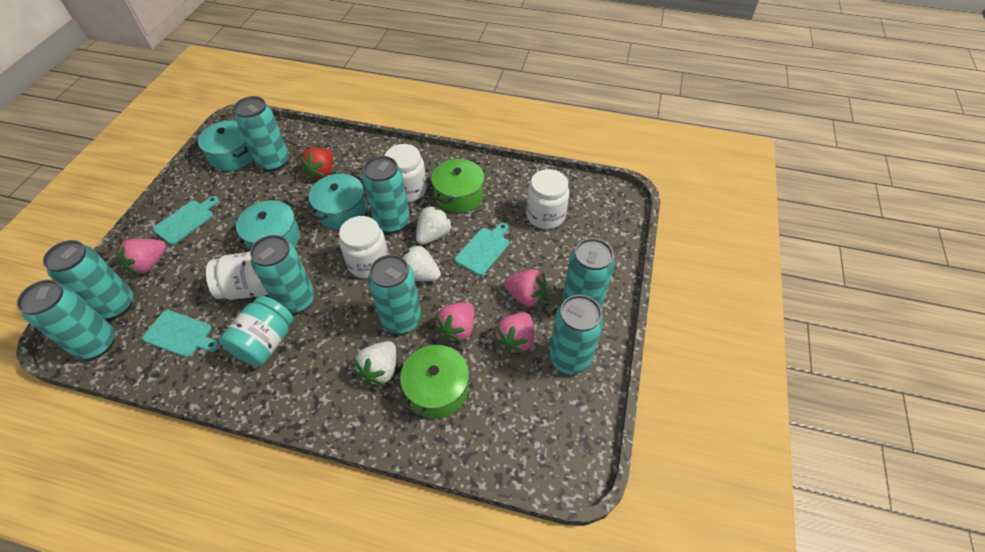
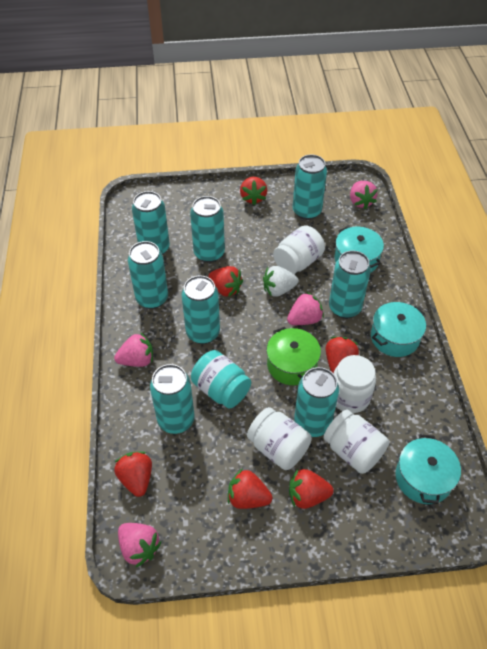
green pot: [400,343,469,418] [431,159,484,213] = 2 -> [266,327,321,385] = 1
red strawberry: [299,148,333,180] = 1 -> [114,452,152,497] [209,266,243,297] [228,468,272,509] [240,177,267,205] [289,469,334,509] [326,337,359,374] = 6
turquoise cutting board: [142,310,219,357] [153,196,219,245] [455,223,509,276] = 3 -> none = 0
white strawberry: [354,341,396,385] [402,244,441,281] [416,205,453,245] = 3 -> [263,266,299,297] = 1

